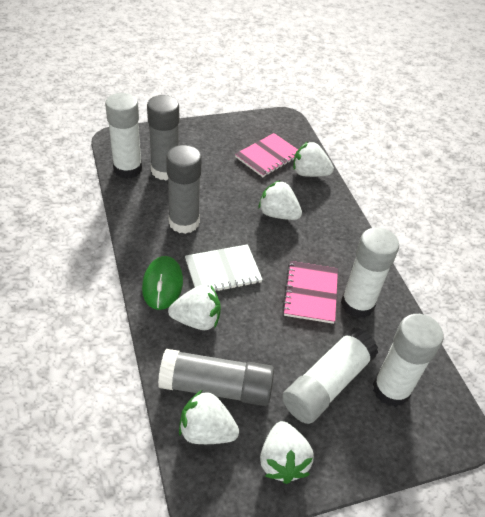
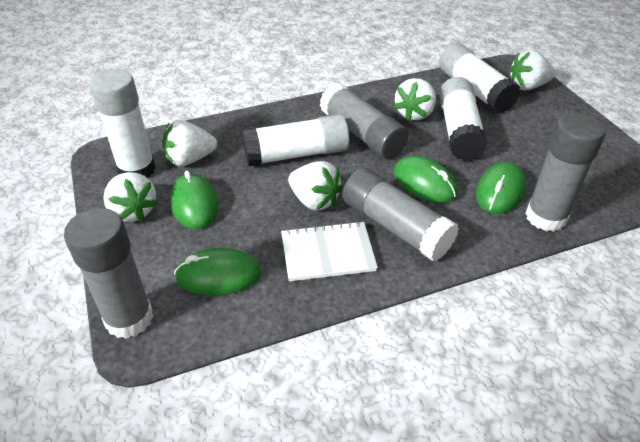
green mouse: [142,256,183,310] = 1 -> [170,171,218,230] [174,248,261,296] [393,156,457,203] [476,162,526,214] = 4
grey glue stick: [147,95,179,180] [158,349,274,406] [166,145,202,234] = 3 -> [64,208,153,339] [320,83,408,159] [342,168,459,261] [525,113,606,232] = 4
pink notebook: [235,133,298,177] [282,261,338,324] = 2 -> none = 0

